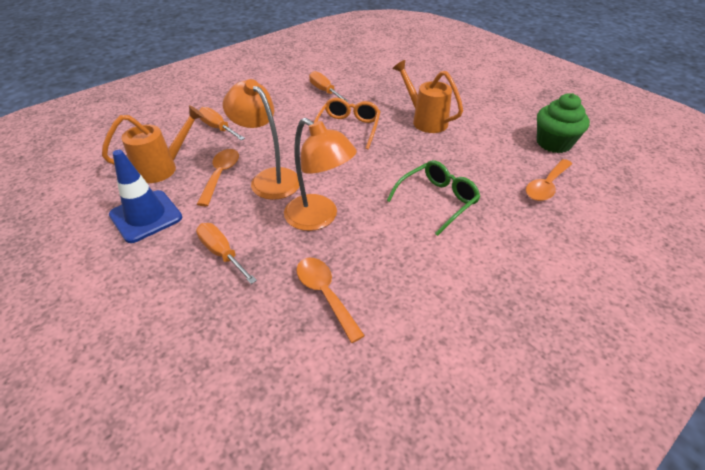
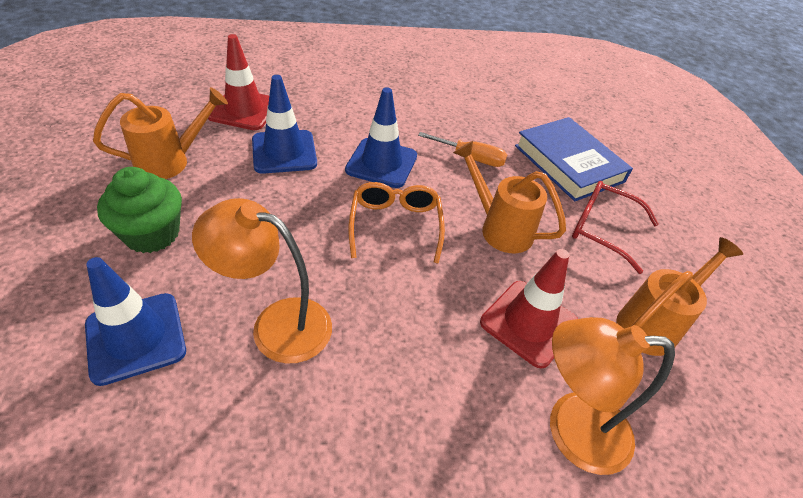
blue book: none = 0 -> [515,117,633,201] = 1
blue traffic cone: [109,150,182,243] = 1 -> [85,257,186,386] [252,75,317,174] [345,87,417,188] = 3
green glasses: [387,160,480,236] = 1 -> none = 0
orange screwdriver: [196,223,257,284] [199,107,245,140] [309,71,348,102] = 3 -> [418,132,508,167] = 1
orange spoon: [197,149,239,206] [297,258,365,343] [526,159,572,201] = 3 -> none = 0
orange watering can: [102,105,204,183] [393,60,463,133] = 2 -> [93,87,228,179] [453,141,566,253] [616,237,743,356] = 3
red glasses: none = 0 -> [572,181,659,274] = 1
red traffic cone: none = 0 -> [208,34,269,130] [480,249,578,369] = 2

